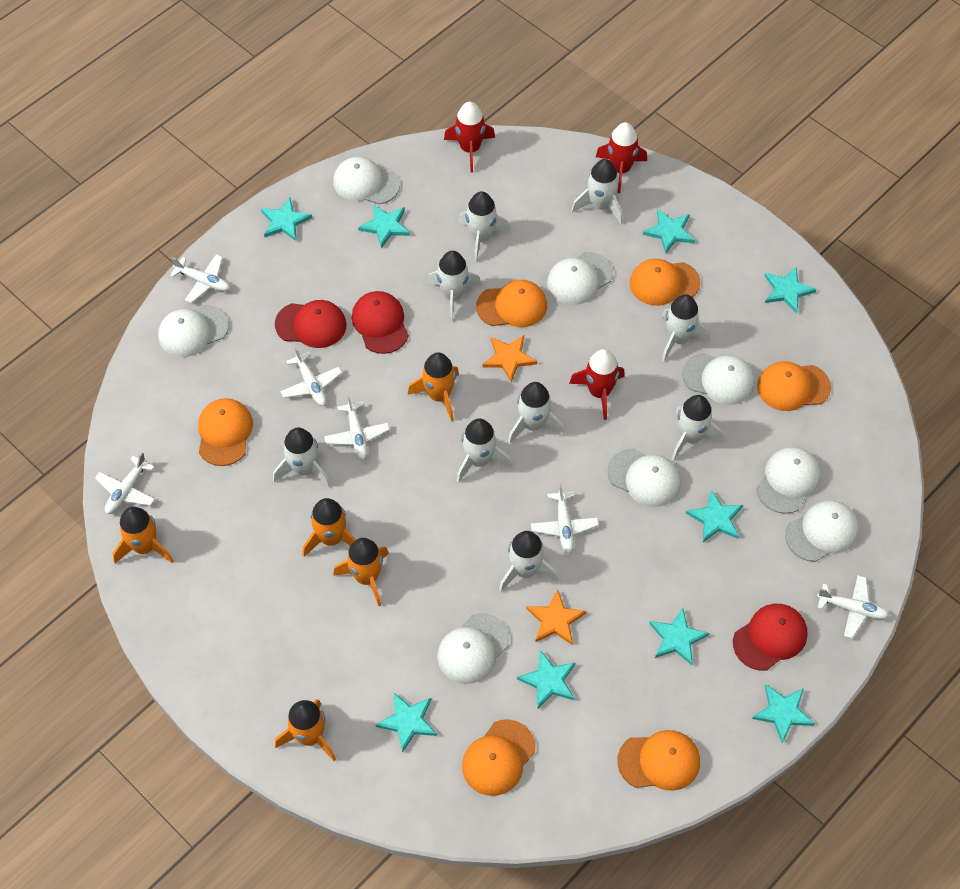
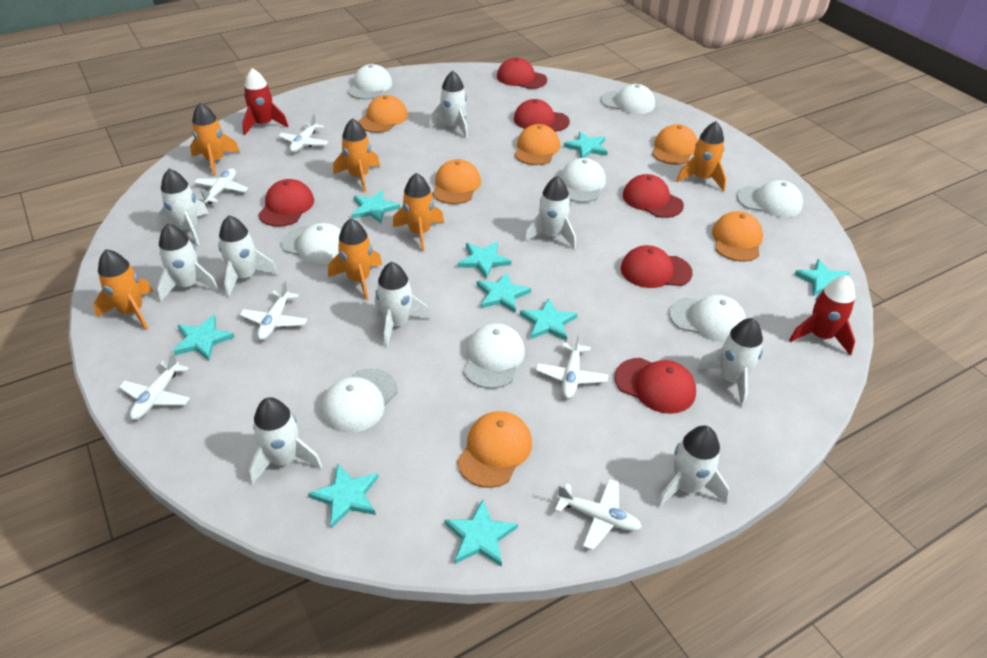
orange rocket: [113,507,174,563] [275,699,336,761] [302,498,356,557] [333,538,389,606] [408,352,459,422] = 5 -> [94,249,153,330] [190,103,240,176] [328,218,382,300] [333,118,380,192] [393,173,444,252] [677,121,726,191] = 6
orange star: [482,335,537,382] [526,590,586,645] = 2 -> none = 0
red cap: [275,300,346,348] [352,291,409,354] [733,604,808,670] = 3 -> [258,179,314,227] [497,57,547,89] [514,99,570,132] [615,358,696,414] [621,245,693,288] [623,174,684,218] = 6
red rocket: [444,102,495,172] [569,349,625,420] [596,122,647,193] = 3 -> [242,68,289,135] [789,275,855,355] = 2

